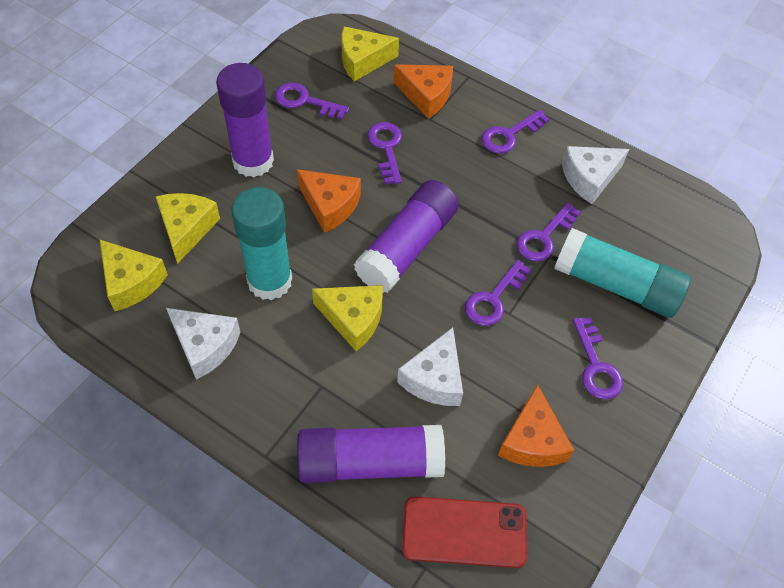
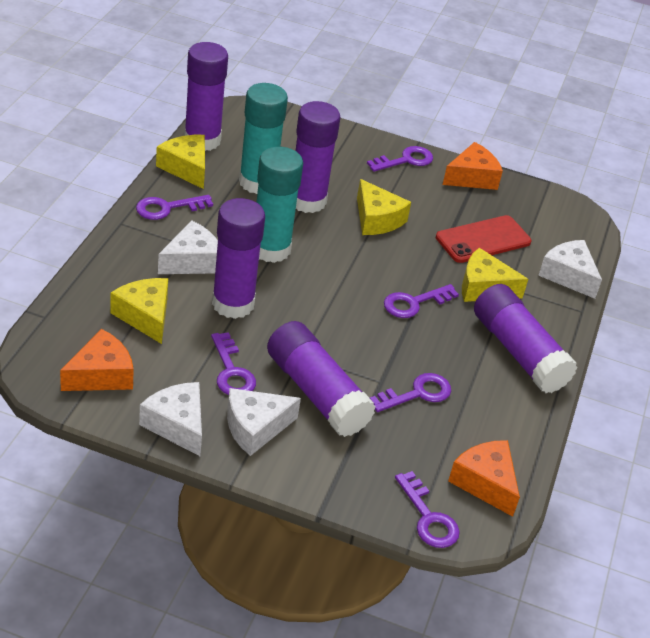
purple glue stick: [216,63,274,177] [297,425,445,483] [354,180,459,293] = 3 -> [184,42,228,151] [212,198,265,319] [267,321,376,437] [295,101,340,213] [474,284,578,393] = 5
white cheese: [166,308,241,380] [397,327,463,406] [562,146,629,204] = 3 -> [139,382,202,456] [158,220,218,274] [227,388,301,456] [538,240,602,299] = 4

